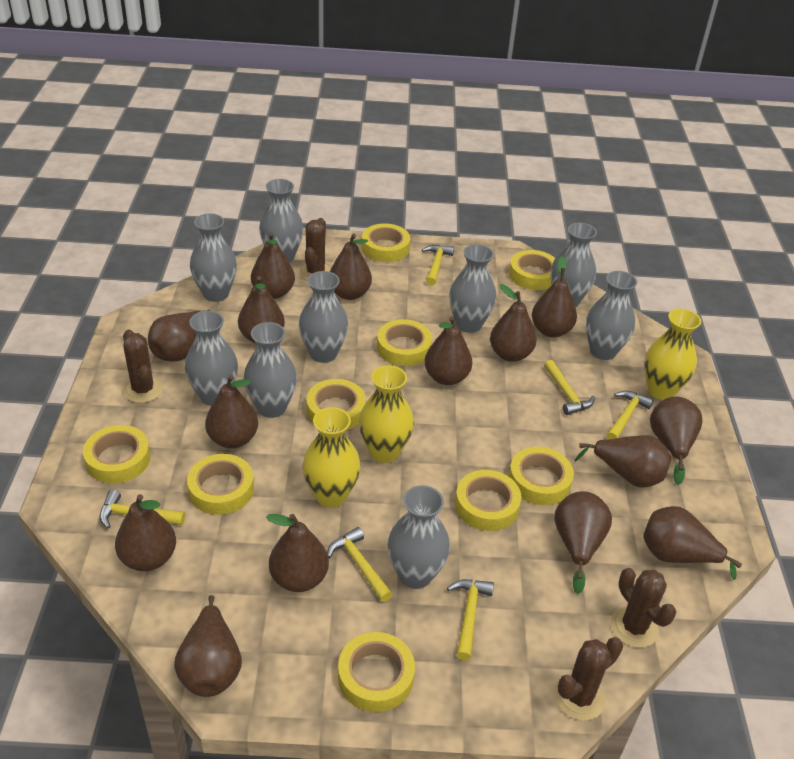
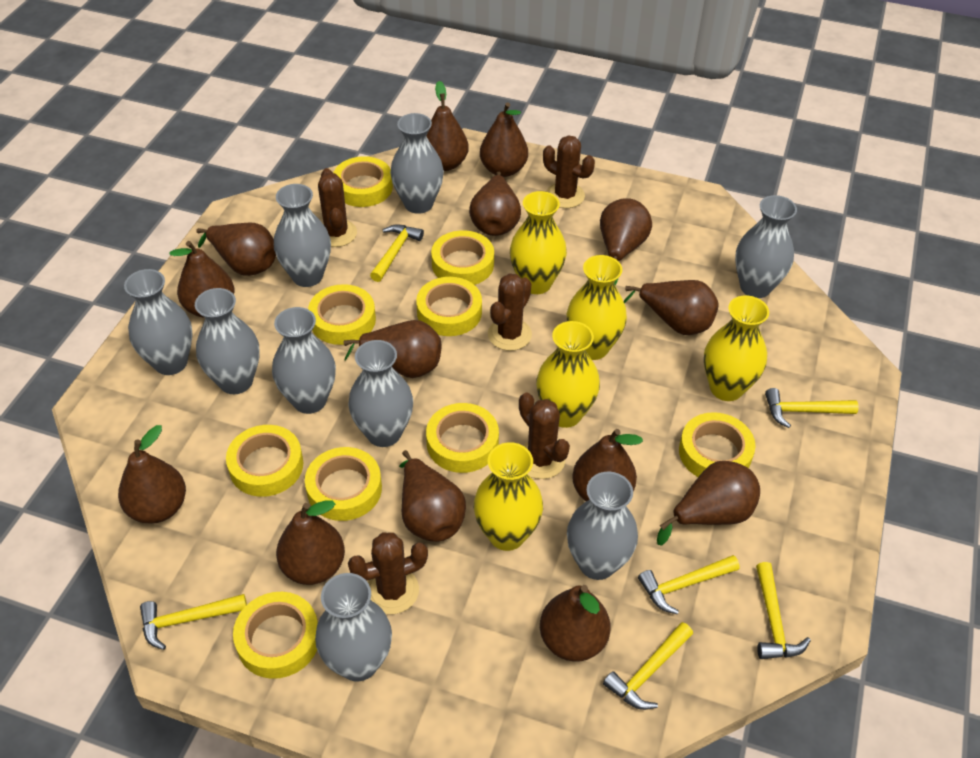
brown cactus: [123,329,163,403] [299,218,331,281] [554,637,623,721] [611,568,676,648] = 4 -> [318,168,357,247] [348,533,428,614] [488,273,532,351] [519,393,570,479] [543,135,595,208] = 5
brown pear: [115,494,176,571] [148,310,211,361] [174,595,242,697] [205,375,258,449] [238,276,285,343] [251,233,295,299] [266,514,329,592] [330,234,372,300] [424,316,472,385] [490,284,537,362] [532,256,577,337] [555,491,612,594] [574,435,671,488] [643,506,742,580] [650,396,703,485] = 15 -> [118,425,186,524] [169,241,234,318] [196,223,276,276] [276,500,345,585] [343,320,441,378] [399,450,466,542] [427,81,469,171] [469,172,521,236] [480,102,528,177] [540,585,611,662] [572,429,643,501] [600,198,652,285] [623,280,719,335] [657,461,760,546] = 14
yellow vase: [302,407,361,508] [359,365,414,463] [644,309,701,400] = 3 -> [474,442,543,551] [510,191,567,294] [536,321,600,428] [567,255,627,360] [704,295,769,401] = 5

